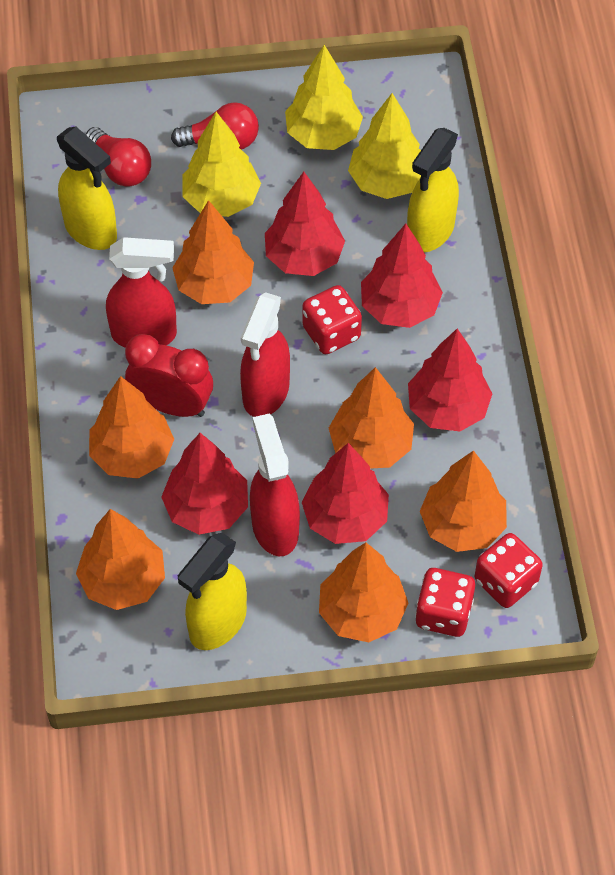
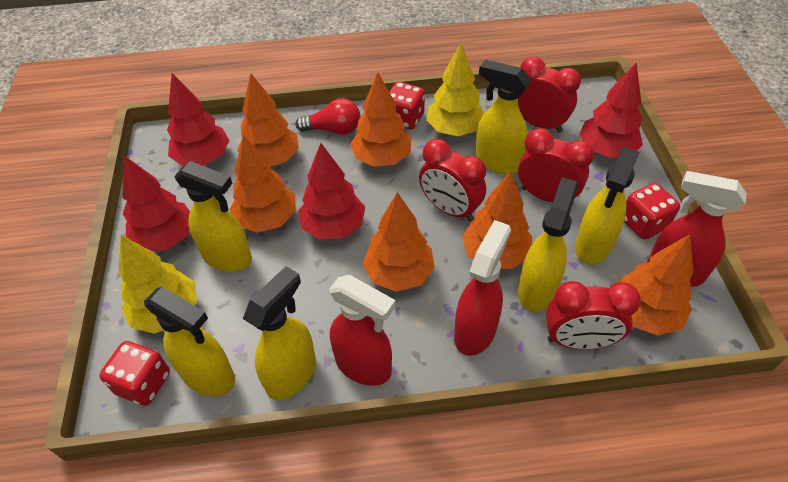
red clock: [125,334,213,417] = 1 -> [419,139,486,221] [518,57,581,133] [518,128,594,202] [546,281,641,349] = 4
red light bulb: [86,127,151,187] [171,102,259,150] = 2 -> [295,98,360,135] = 1
red tree: [161,433,248,535] [265,172,345,276] [302,443,389,544] [361,224,443,328] [408,328,492,432] = 5 -> [123,156,190,251] [167,73,230,166] [298,143,365,239] [579,63,643,158] = 4
yellow spray bottle: [57,126,117,250] [178,533,247,650] [407,128,459,252] = 3 -> [144,287,235,396] [174,161,252,271] [243,266,316,400] [475,60,531,174] [518,177,578,312] [575,147,639,265] = 6
yellow tree: [182,112,261,217] [285,45,363,150] [348,93,421,199] = 3 -> [119,235,197,334] [426,43,484,136] = 2

